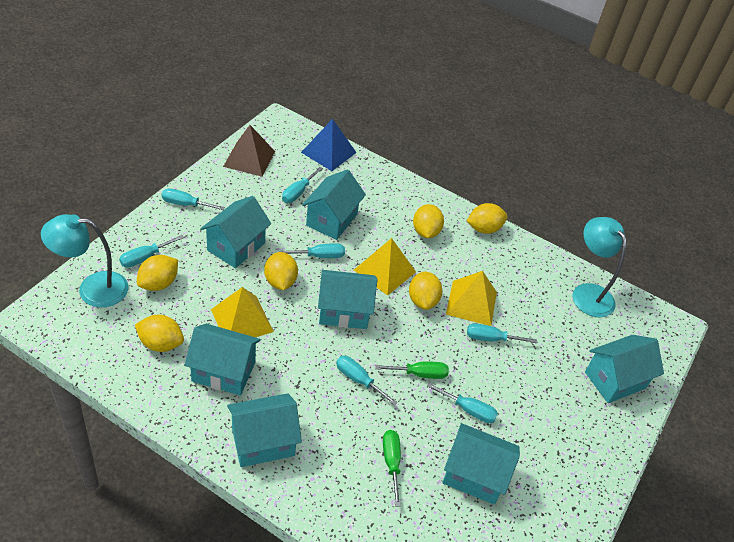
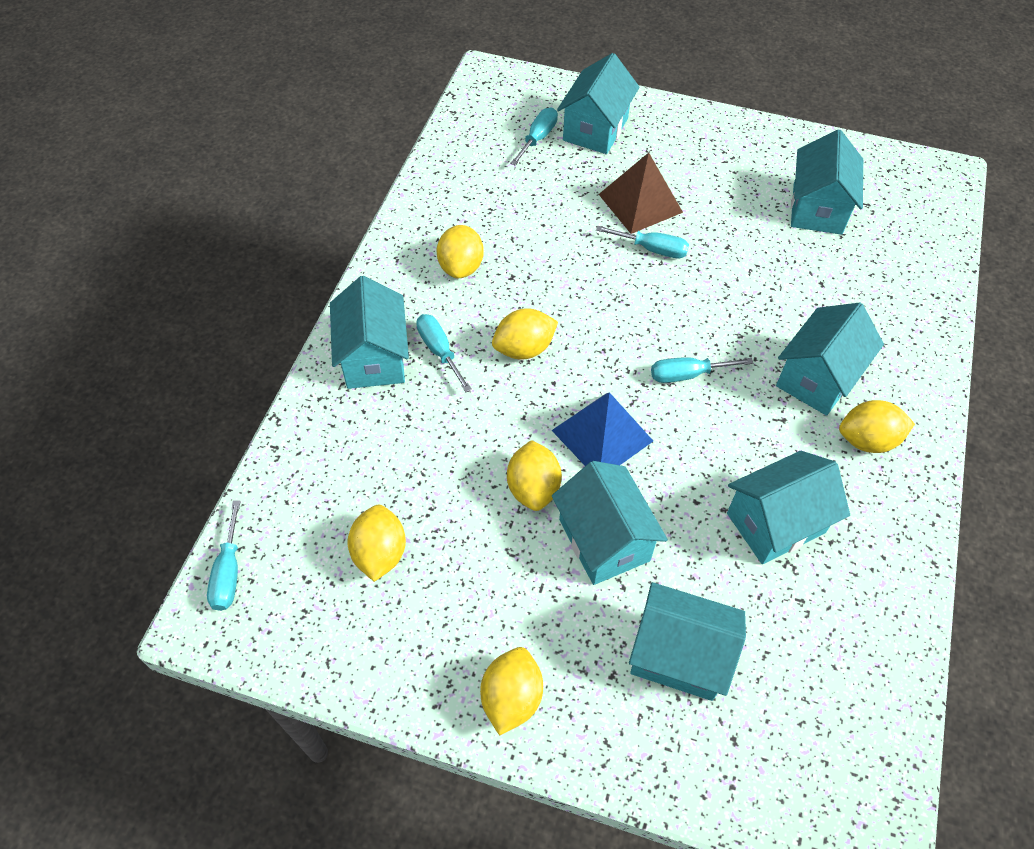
green screwdriver: [375,362,449,379] [383,430,401,506] = 2 -> none = 0
turquoise lamp: [41,214,128,307] [573,217,627,317] = 2 -> none = 0
turquoise screwdriver: [119,235,184,268] [162,188,225,210] [278,243,345,258] [282,167,323,203] [336,356,398,406] [426,383,498,423] [467,324,537,343] = 7 -> [207,500,241,611] [416,314,472,392] [510,108,558,166] [596,226,689,259] [651,357,753,383] = 5
yellow pyramid: [211,287,274,337] [354,238,416,296] [446,271,497,326] = 3 -> none = 0

